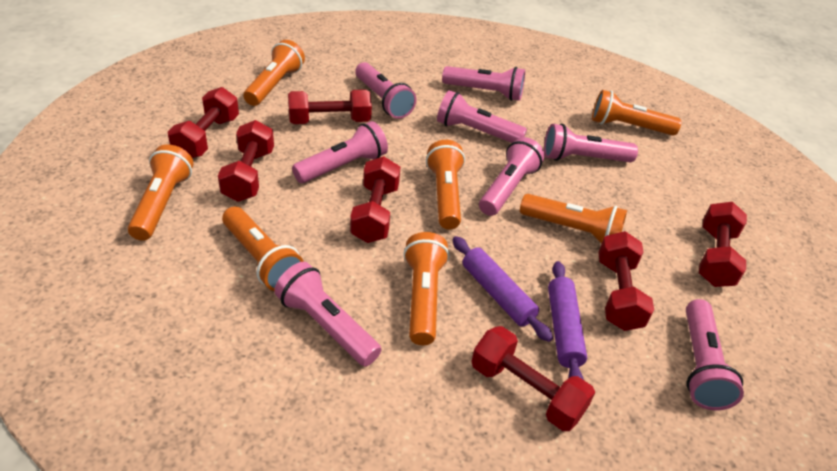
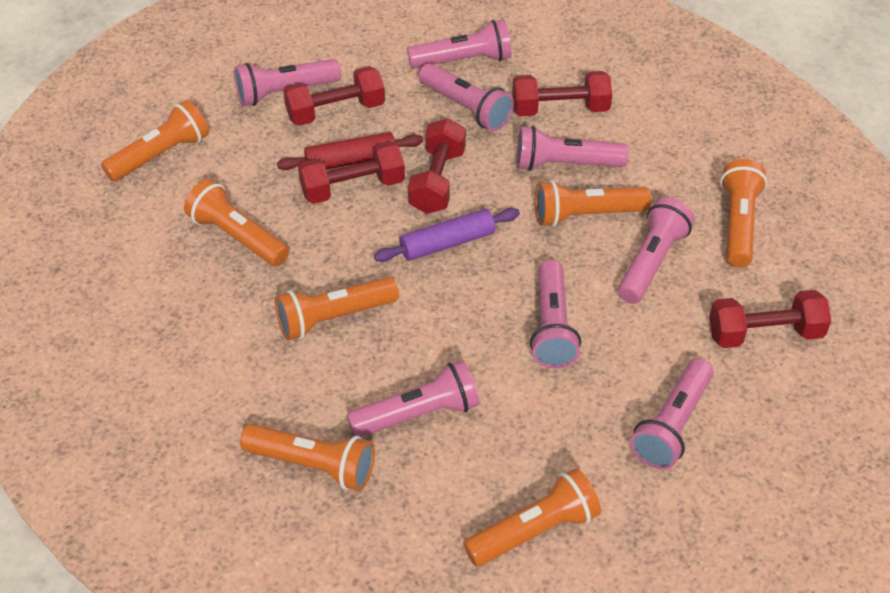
purple rolling pin: [452,236,553,342] [548,261,587,380] = 2 -> [374,208,520,262] = 1
red dumbbell: [168,87,239,158] [218,120,274,202] [288,89,372,124] [350,156,400,243] [471,326,595,431] [598,231,654,331] [699,202,747,287] = 7 -> [283,66,385,126] [298,141,405,204] [408,118,466,214] [512,71,612,116] [709,290,831,348] = 5
red rolling pin: none = 0 -> [277,132,423,170] = 1

